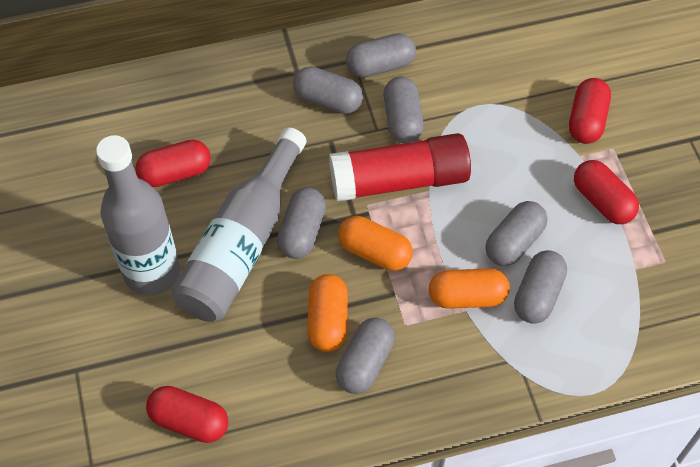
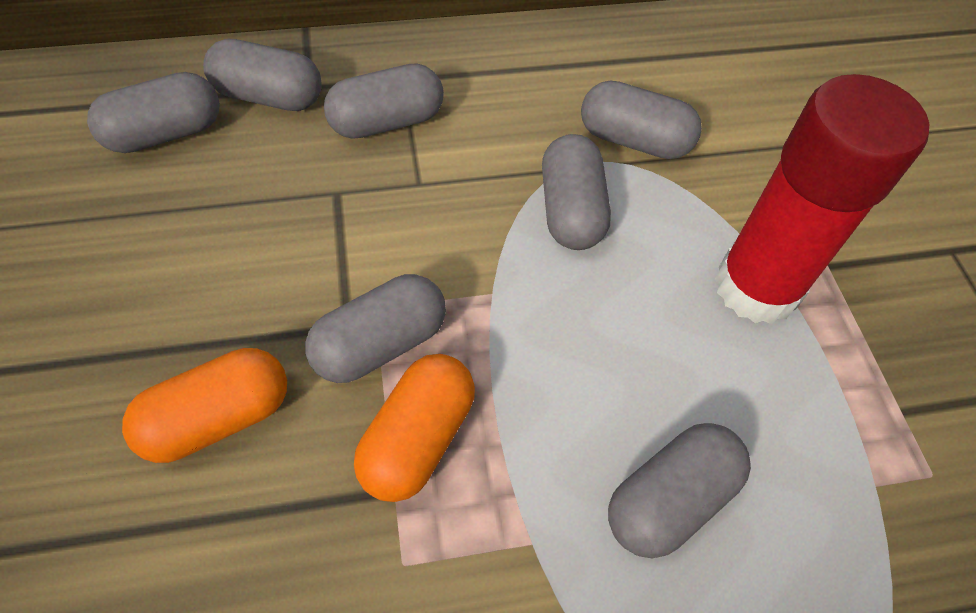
grey bottle: [96,135,180,296] [171,127,307,322] = 2 -> none = 0
orange capsule: [307,274,348,352] [338,216,413,271] [429,268,510,309] = 3 -> [122,348,287,463] [354,354,475,502] = 2
red capsule: [135,140,211,187] [146,386,228,443] [569,78,611,144] [574,160,639,224] = 4 -> none = 0

